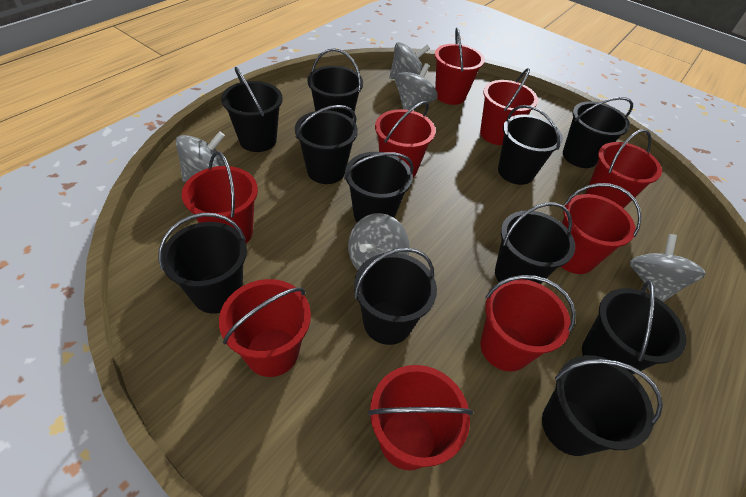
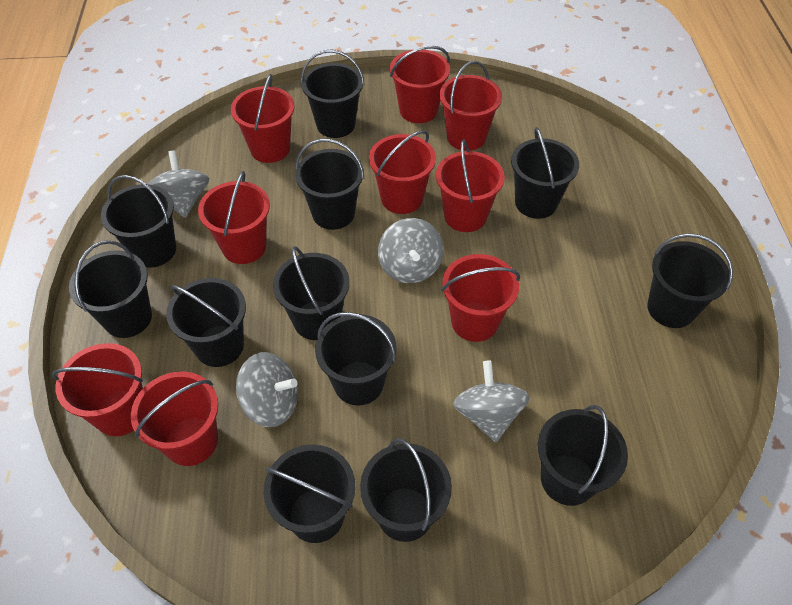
black bucket: [158,213,247,313] [221,67,283,152] [295,105,358,184] [307,48,363,120] [344,152,414,222] [354,248,437,345] [495,202,575,284] [498,105,563,185] [542,355,663,456] [563,97,633,168] [582,280,687,375] = 11 -> [69,240,152,338] [101,175,176,268] [166,278,246,367] [263,444,355,543] [273,246,350,340] [295,139,364,230] [301,50,364,138] [315,312,397,405] [360,438,452,542] [511,127,579,219] [538,405,628,506] [647,233,733,328] = 12
grey spinning top: [176,131,225,182] [348,213,410,270] [390,42,430,79] [395,63,438,110] [630,234,706,302] = 5 -> [148,150,209,218] [236,352,298,427] [378,218,443,283] [453,360,530,442] = 4

